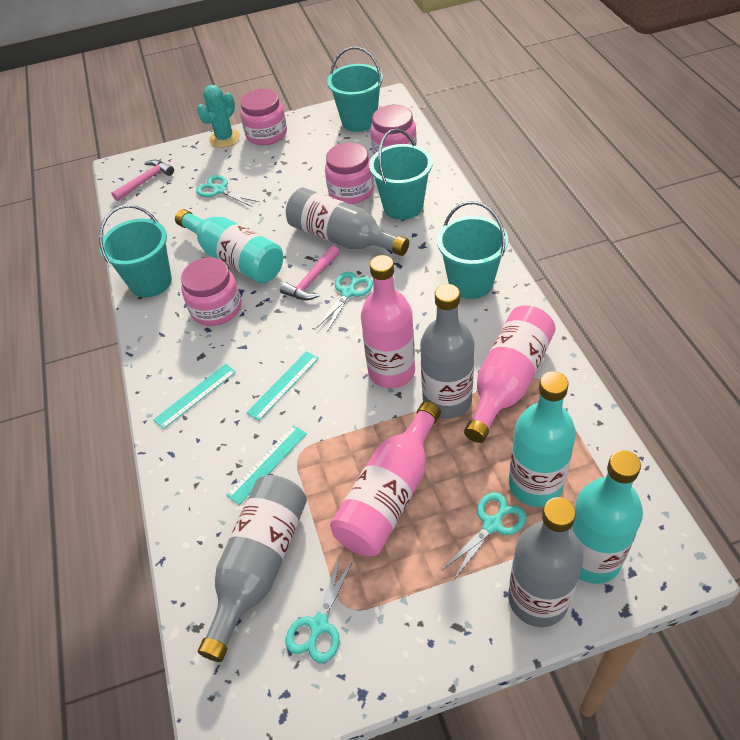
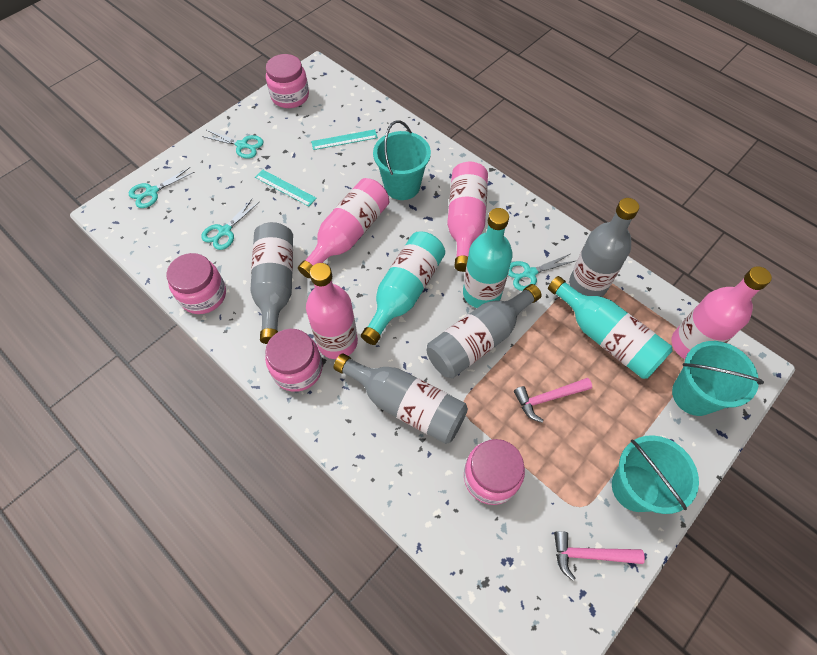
pink bottle: [330,401,441,557] [361,255,415,388] [464,305,556,443] = 3 -> [298,178,389,278] [306,263,358,359] [447,161,488,272] [671,266,772,359] = 4
turquoise bucket: [99,205,172,297] [327,47,383,132] [369,128,433,220] [437,201,508,299] = 4 -> [373,121,431,200] [612,435,699,514] [672,341,764,416] = 3
turquoise cactus: [197,85,240,148] = 1 -> none = 0
turquoise ruler: [153,364,236,429] [226,425,307,505] [246,351,319,421] = 3 -> [255,169,317,206] [311,129,378,150] = 2

